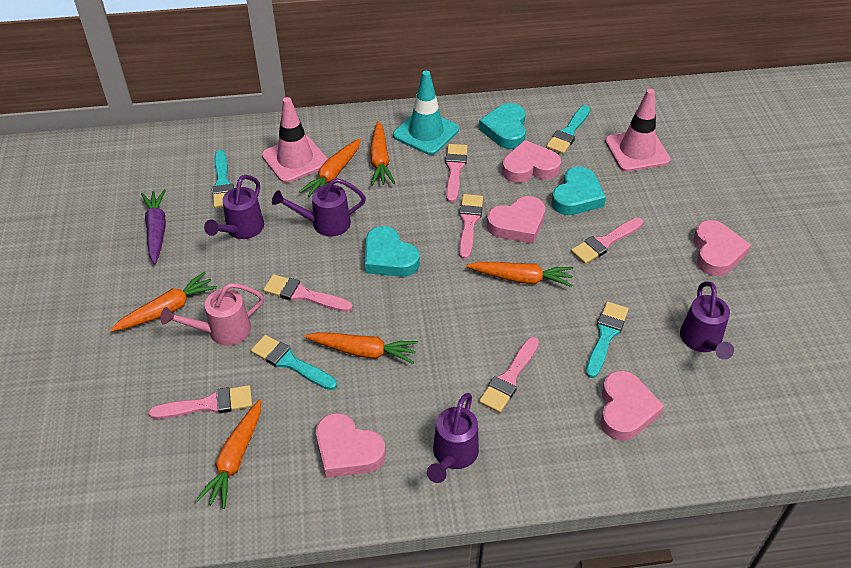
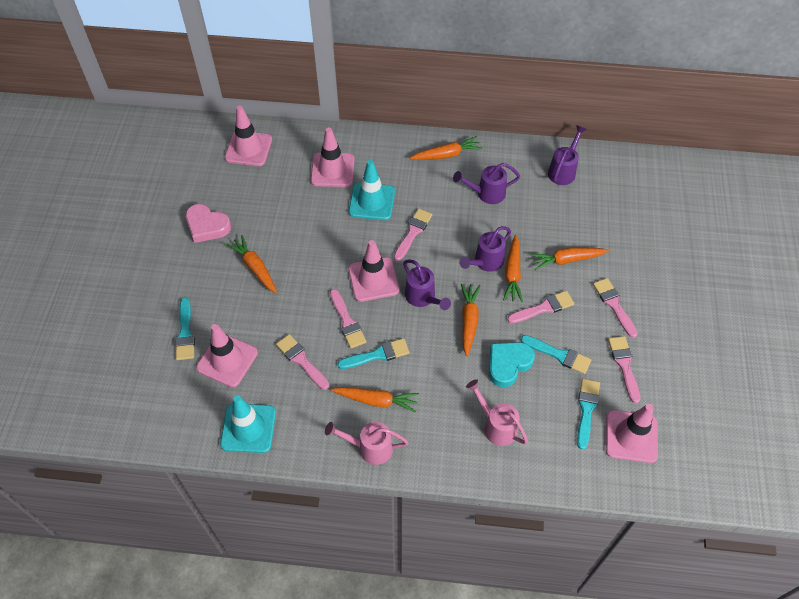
pink heart: [316,413,386,478] [487,196,545,243] [502,140,561,183] [600,371,664,441] [693,220,751,276] = 5 -> [186,204,231,243] = 1
pink traffic cone: [262,97,328,183] [605,89,670,172] = 2 -> [196,324,258,387] [225,106,272,166] [311,127,354,187] [348,240,399,302] [606,404,658,463] = 5
pink watering can: [160,283,264,346] = 1 -> [325,422,408,465] [466,379,528,446] = 2
purple carrot: [141,190,166,264] = 1 -> none = 0
turquoise heart: [365,226,420,277] [479,103,526,149] [551,167,606,215] = 3 -> [489,342,535,388] = 1
turquoise traffic cone: [393,71,459,155] = 1 -> [220,395,276,453] [349,160,395,220] = 2

